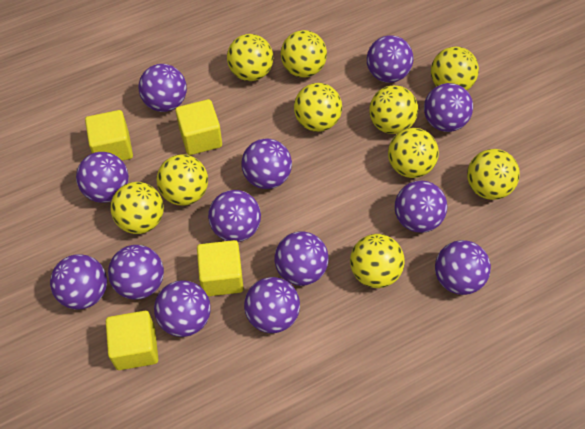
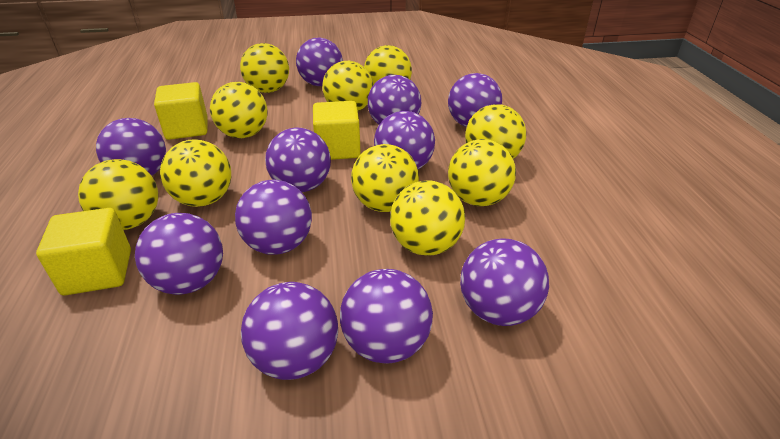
purple ball: [50,254,107,310] [76,152,129,203] [108,245,164,300] [139,64,187,112] [154,280,211,337] [208,190,261,242] [241,139,292,189] [244,277,300,333] [274,231,329,286] [367,35,413,83] [394,181,447,233] [424,83,473,132] [435,240,491,295] = 13 -> [96,118,166,176] [135,213,223,295] [235,180,312,255] [241,282,338,380] [265,128,331,192] [296,38,343,86] [340,269,433,363] [368,75,421,125] [374,111,435,169] [448,73,502,127] [460,238,549,326] = 11
yellow cube: [85,110,133,161] [106,311,158,370] [175,99,222,155] [197,240,244,296] = 4 -> [36,208,131,295] [154,82,207,140] [313,101,361,160] = 3

